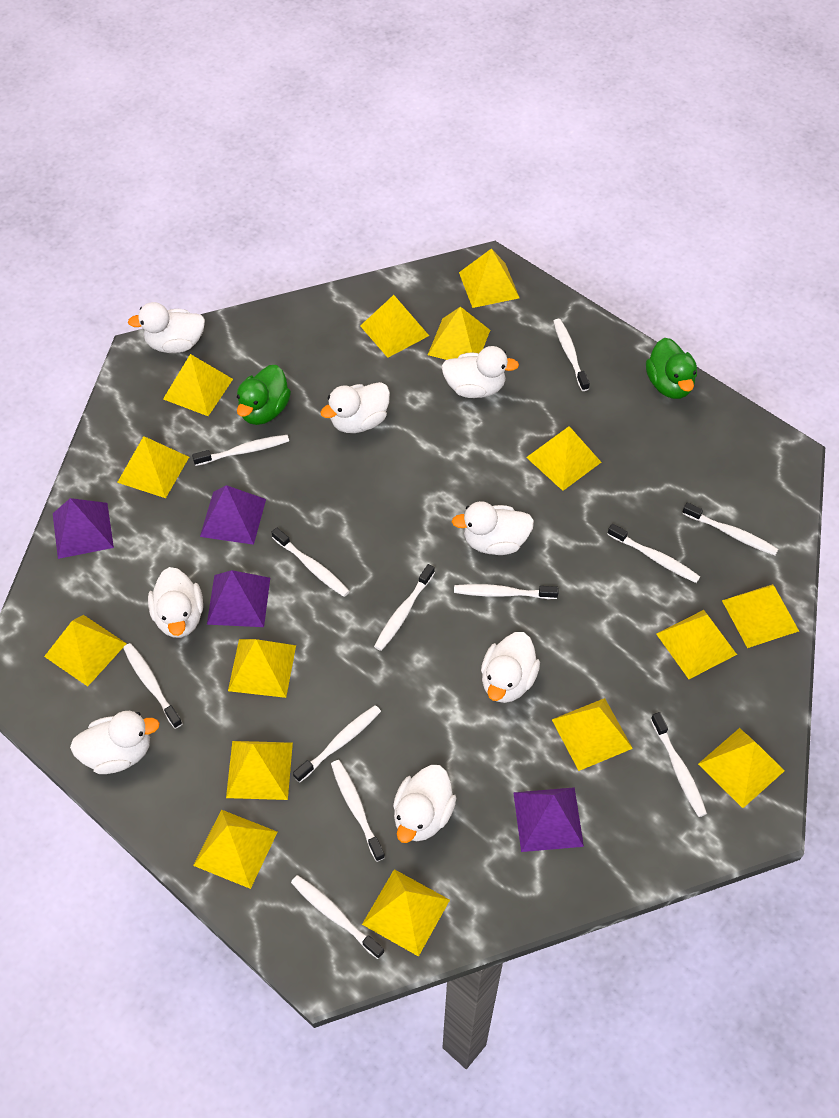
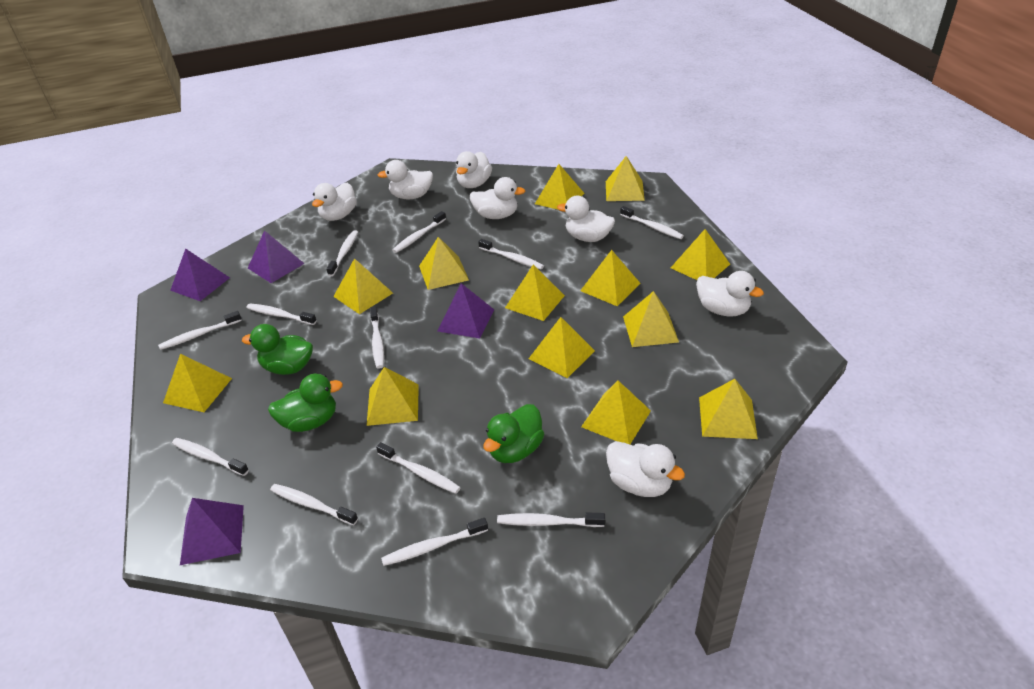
green duck: [237,365,291,425] [646,338,697,399] = 2 -> [242,324,313,375] [268,374,343,432] [483,404,544,463] = 3
white duck: [70,711,160,774] [128,302,205,353] [148,567,203,638] [320,382,390,433] [393,765,456,843] [441,346,519,398] [452,501,534,555] [481,632,540,703] = 8 -> [312,183,357,221] [378,160,433,199] [456,151,492,188] [470,177,525,219] [557,196,615,242] [606,441,685,497] [696,271,764,317] = 7
yellow pyramid: [44,615,127,686] [117,436,189,498] [163,354,233,416] [193,810,278,889] [226,741,293,800] [228,639,296,698] [360,295,429,358] [362,869,450,957] [428,306,490,360] [459,248,520,308] [526,426,601,491] [552,698,633,771] [656,610,737,679] [698,728,784,808] [722,584,799,648] = 15 -> [163,354,232,412] [333,258,393,314] [367,367,419,426] [419,237,469,290] [505,265,565,321] [529,317,595,378] [535,164,584,209] [580,250,640,306] [581,381,651,444] [606,156,645,201] [623,291,679,347] [671,229,730,280] [699,379,758,439] = 13

